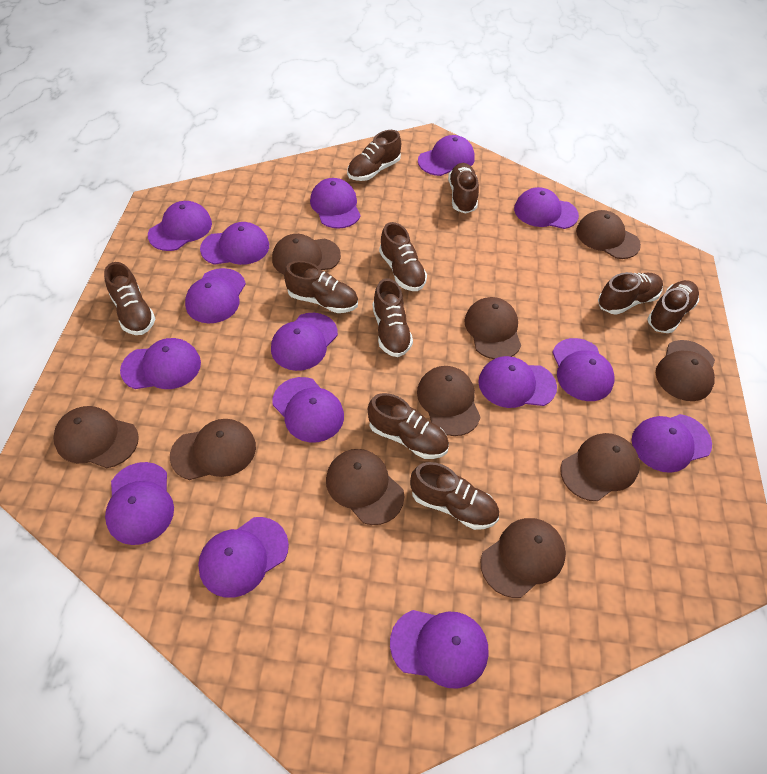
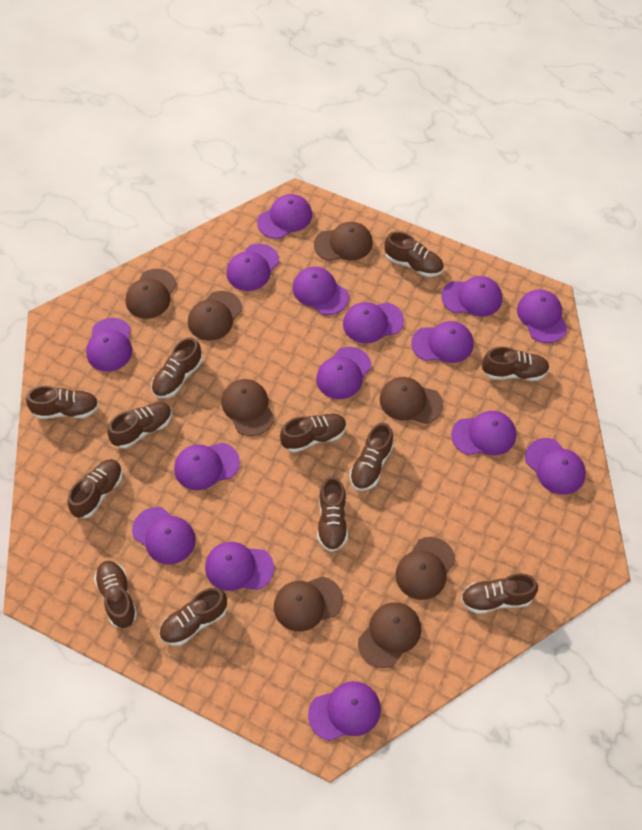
brown cap: [53,406,139,468] [170,419,256,480] [272,234,341,274] [326,449,404,525] [417,366,481,436] [464,297,521,359] [480,518,566,598] [560,433,640,501] [576,210,641,259] [656,340,715,401] = 10 -> [126,269,177,319] [188,291,242,341] [222,379,274,436] [274,577,343,632] [314,222,373,261] [358,602,421,668] [380,377,443,424] [395,537,455,600] = 8
brown shoe: [104,262,155,335] [284,261,358,313] [347,130,401,181] [368,393,449,459] [373,278,413,357] [379,222,427,291] [410,462,499,530] [448,163,479,214] [598,272,663,315] [647,280,699,333] = 10 -> [26,386,99,419] [68,459,123,518] [94,561,137,628] [107,402,172,448] [151,337,202,398] [159,588,227,646] [280,413,346,453] [317,476,348,552] [349,423,394,491] [384,231,444,277] [461,574,538,614] [482,347,550,381] = 12

